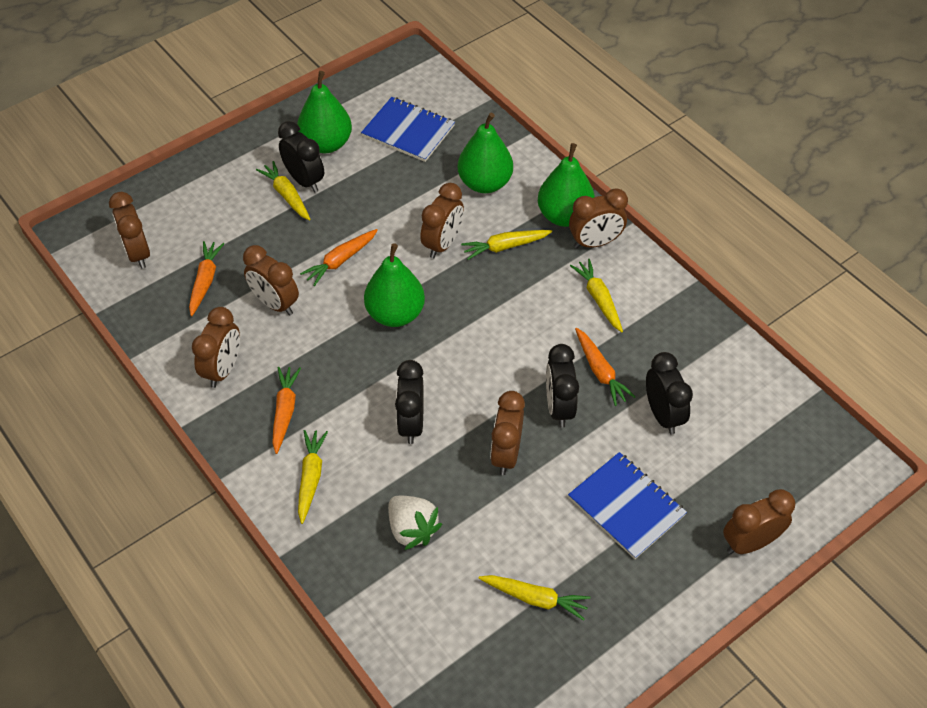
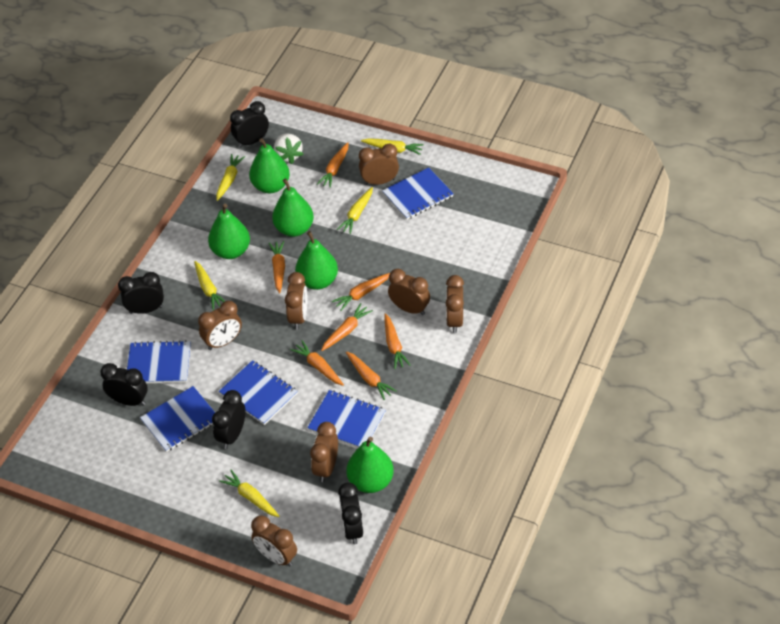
black clock: [278,121,324,193] [395,360,424,444] [546,344,579,428] [646,352,693,435] = 4 -> [100,363,148,406] [118,272,164,314] [212,390,245,449] [230,101,269,148] [338,482,363,544] = 5
blue notebook: [361,97,455,162] [568,452,687,559] = 2 -> [127,340,191,383] [140,386,215,452] [219,360,298,425] [307,390,386,448] [382,167,454,220] = 5
green pear: [297,71,352,153] [364,243,425,327] [458,113,513,193] [538,143,595,227] = 4 -> [208,204,250,259] [249,138,290,193] [272,179,314,237] [295,231,338,290] [346,437,394,493] = 5
orange carrot: [189,241,224,316] [272,367,301,454] [300,229,378,286] [575,328,635,406] = 4 -> [269,241,285,293] [290,340,344,386] [317,142,348,188] [321,303,373,351] [332,273,390,311] [346,351,397,400] [385,313,410,369] = 7

